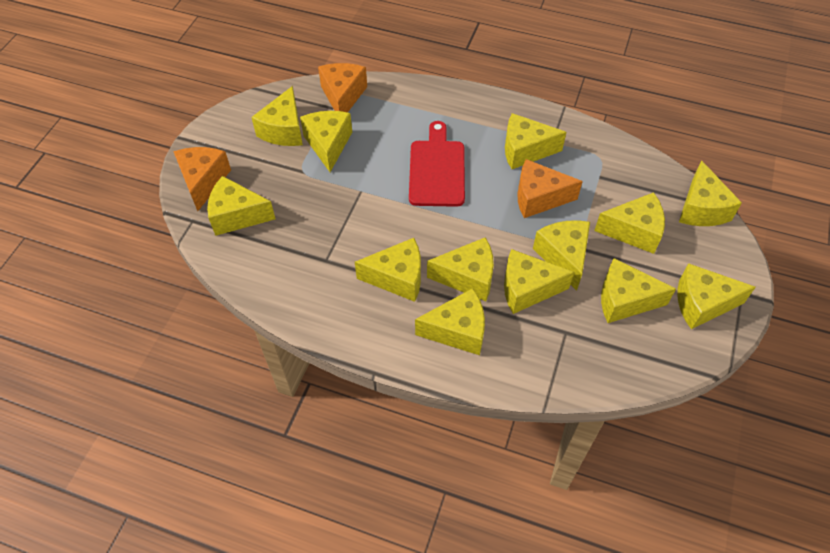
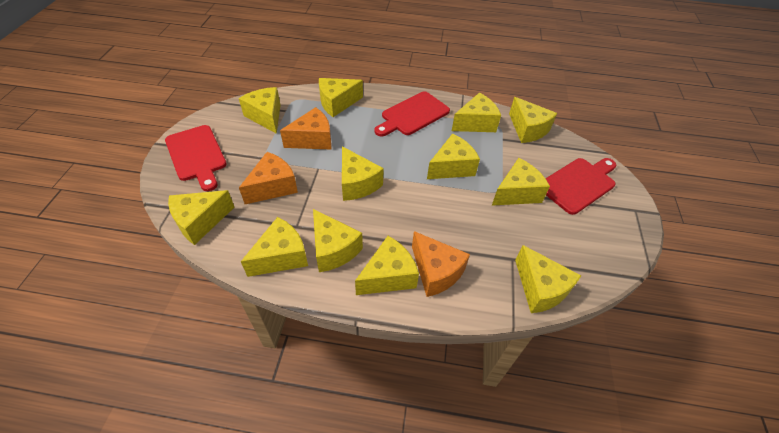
red cutting board: [409,121,465,207] = 1 -> [165,125,227,191] [374,91,450,137] [545,158,616,215] = 3
yellow cheese: [207,176,276,236] [251,86,303,146] [300,111,352,172] [355,238,421,302] [415,288,485,355] [427,237,494,301] [504,249,574,314] [505,113,567,169] [533,220,590,291] [594,192,665,254] [601,258,676,323] [677,263,756,329] [679,160,742,226] = 13 -> [168,190,234,245] [239,87,280,134] [241,217,308,277] [313,209,363,272] [319,78,363,117] [342,146,384,201] [355,236,419,295] [427,133,480,179] [452,93,501,132] [492,158,550,206] [509,97,557,143] [515,245,581,313] = 12

